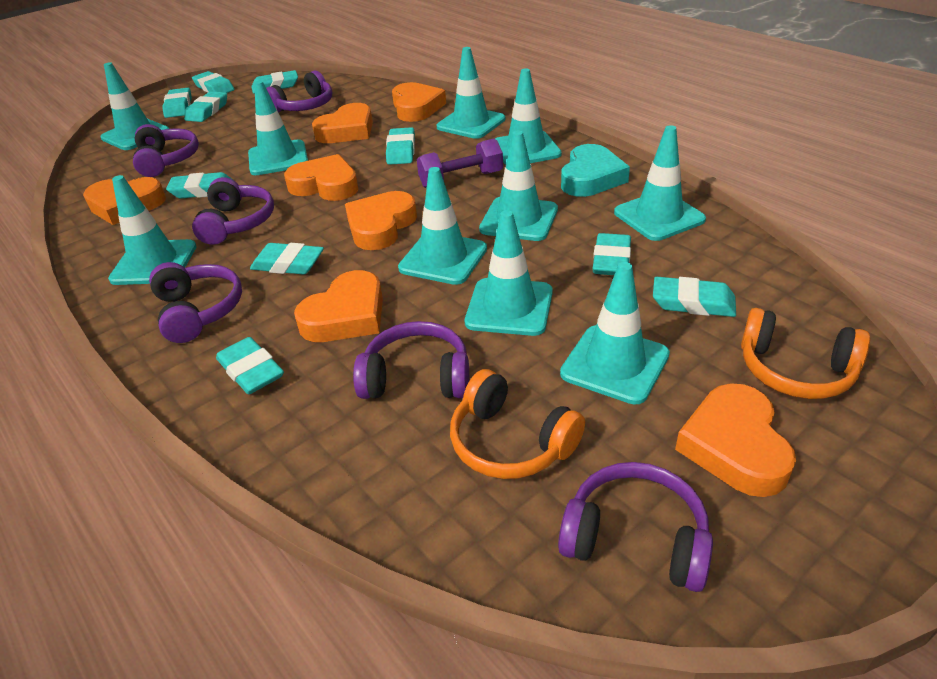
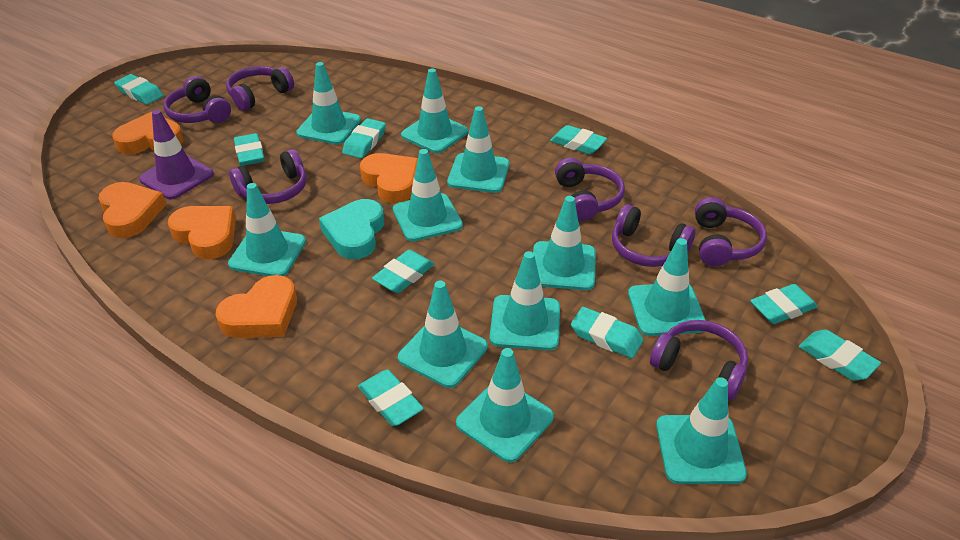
orange headphones: [450,369,585,479] [741,308,870,399] = 2 -> none = 0
orange heart: [83,177,166,225] [284,154,358,201] [294,270,383,342] [312,103,373,143] [345,191,417,250] [392,82,446,122] [675,383,796,497] = 7 -> [98,182,166,238] [112,112,184,154] [168,206,236,259] [216,275,297,338] [360,153,418,203] = 5
purple dumbbell: [417,139,503,188] = 1 -> none = 0
purple headphones: [133,124,199,177] [149,262,242,343] [192,177,274,245] [266,70,332,113] [353,321,469,399] [558,462,713,592] = 6 -> [164,76,231,123] [226,66,294,111] [229,149,306,204] [555,158,625,221] [612,204,695,267] [650,320,748,400] [695,197,767,267] = 7
purple traffic cone: none = 0 -> [139,110,214,199] = 1
turquoise eraser: [162,88,192,118] [166,172,233,199] [184,91,227,122] [192,71,235,93] [216,337,284,394] [250,243,324,275] [251,70,298,94] [386,127,415,165] [593,233,631,275] [653,277,736,317] = 10 -> [114,74,164,105] [234,133,265,166] [342,118,386,158] [358,369,424,426] [372,250,435,293] [550,125,607,155] [571,307,644,359] [750,284,818,324] [798,329,881,381] = 9
turquoise traffic cone: [100,62,169,150] [108,175,197,285] [248,80,308,175] [398,167,487,285] [437,47,505,139] [465,210,553,336] [479,130,558,241] [495,68,562,165] [560,262,670,405] [614,125,706,241] = 10 -> [228,183,306,276] [296,62,361,145] [393,149,463,241] [398,280,488,388] [401,68,468,153] [447,106,509,193] [456,348,554,462] [490,251,560,350] [533,196,596,290] [628,238,706,336] [656,377,747,484] = 11

